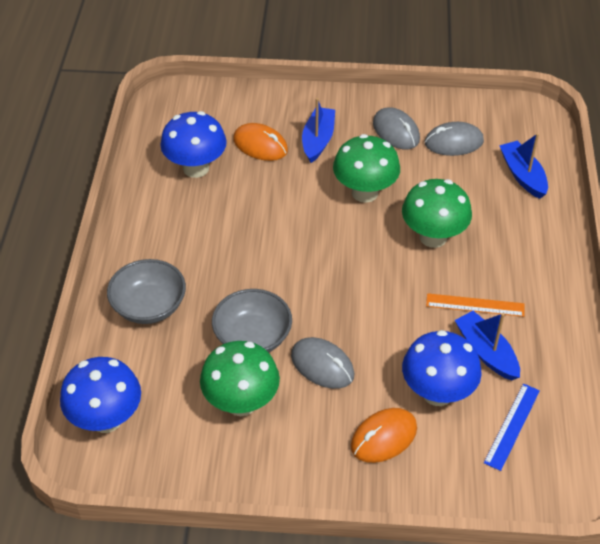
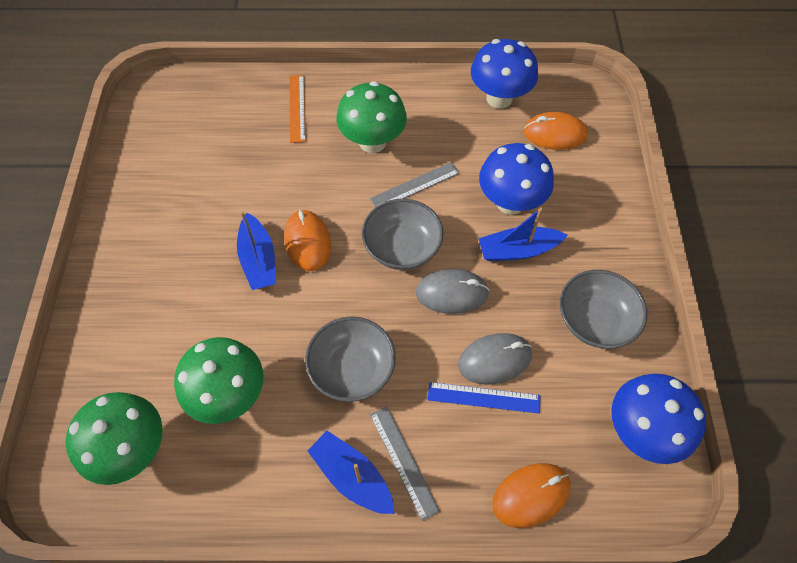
grey bowl: [107,259,186,324] [212,289,292,353] = 2 -> [305,316,396,402] [362,199,444,270] [559,270,647,348] = 3
grey mouse: [291,337,354,389] [373,107,420,149] [425,122,484,156] = 3 -> [416,269,490,314] [458,333,532,385] = 2
grey ruler: none = 0 -> [370,162,460,207] [370,406,440,521] = 2
orange mouse: [233,123,288,161] [351,408,417,463] = 2 -> [284,210,331,271] [492,463,570,528] [523,112,588,150] = 3

